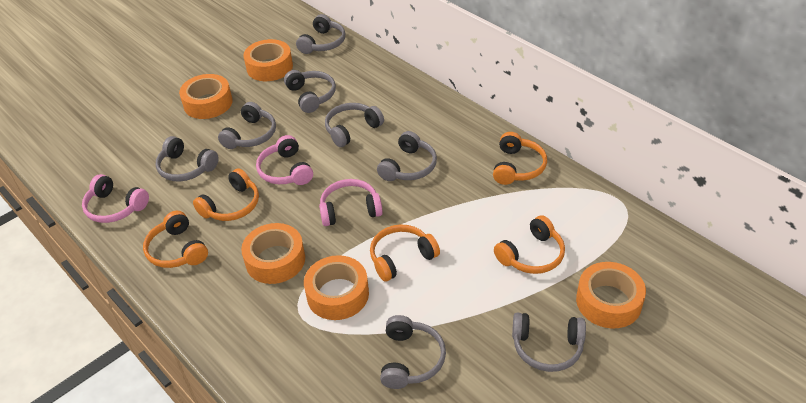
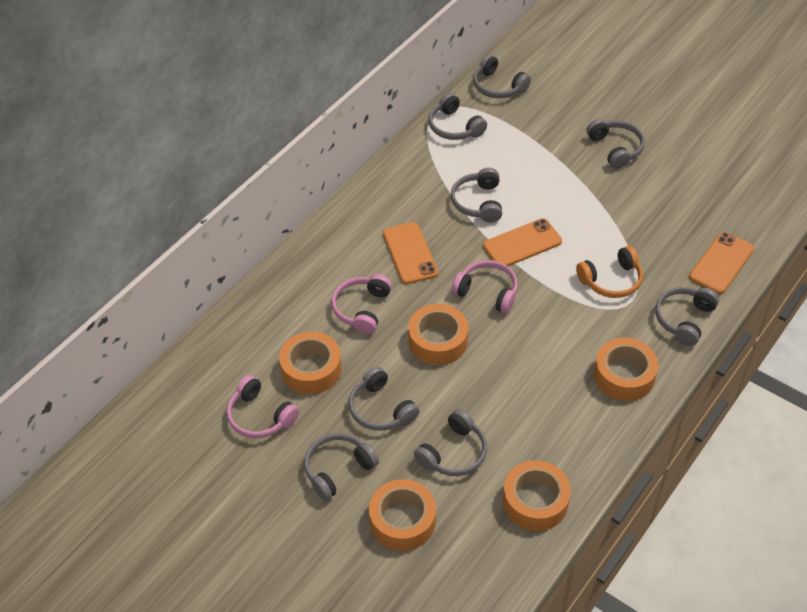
orange headphones: [143,211,208,268] [193,168,259,221] [370,224,440,282] [493,132,547,185] [494,215,565,274] = 5 -> [576,246,643,298] = 1
orange phone: none = 0 -> [383,222,438,284] [483,219,562,266] [689,232,754,294] = 3

